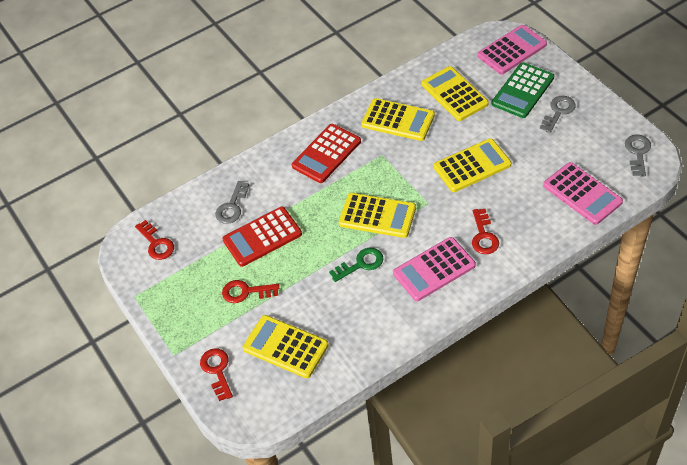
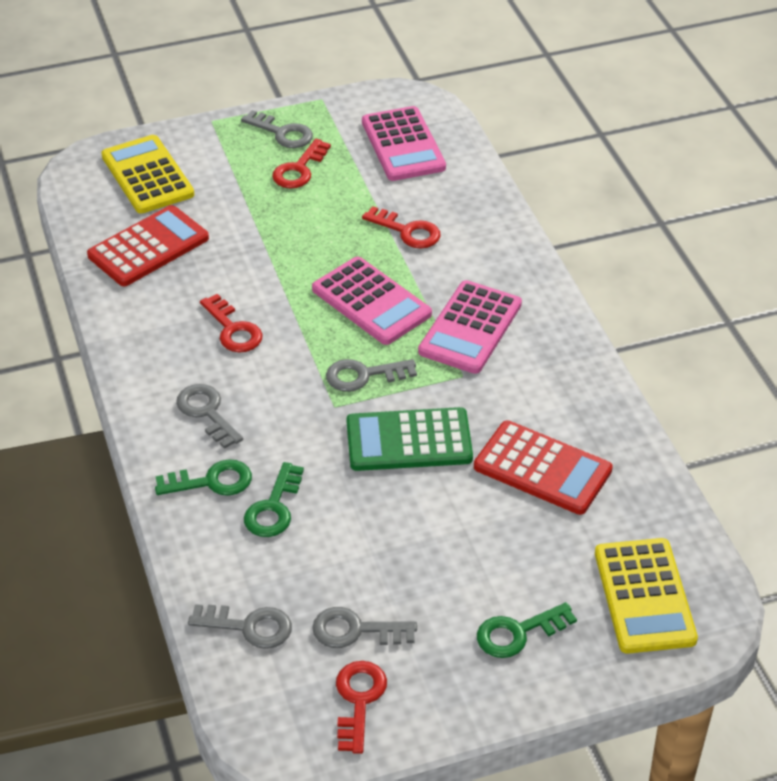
green key: [329,248,383,282] = 1 -> [155,459,252,496] [244,462,304,537] [477,602,577,658] = 3
grey key: [215,181,249,224] [540,96,576,133] [625,134,651,177] = 3 -> [176,384,243,449] [188,604,292,649] [241,110,313,148] [312,607,417,648] [326,359,417,392] = 5
yellow calculator: [243,315,329,378] [339,193,416,238] [361,98,435,141] [422,66,489,121] [434,138,511,192] = 5 -> [101,135,194,214] [595,538,698,654] = 2

